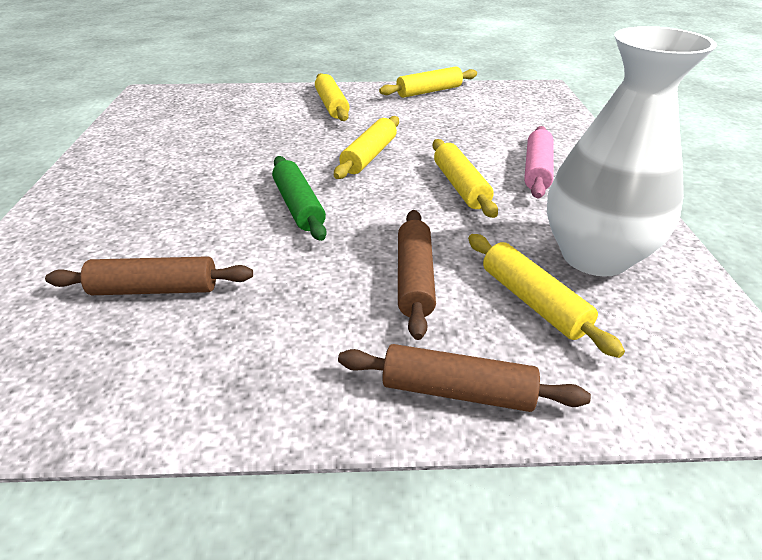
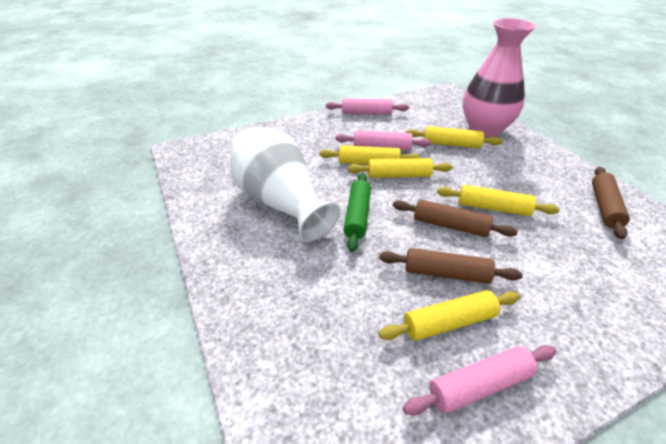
pink rolling pin: [524,126,554,198] = 1 -> [326,98,409,115] [335,130,431,151] [403,345,556,416] = 3
pink vase: none = 0 -> [463,18,536,137] = 1

